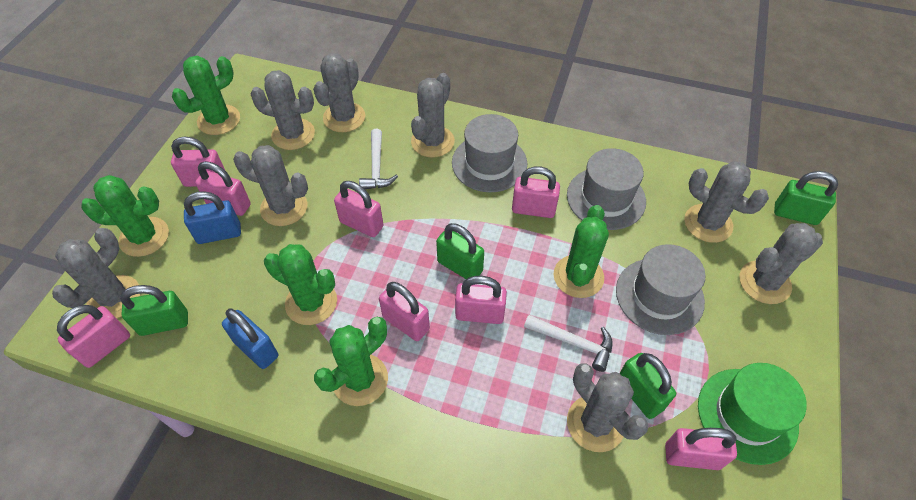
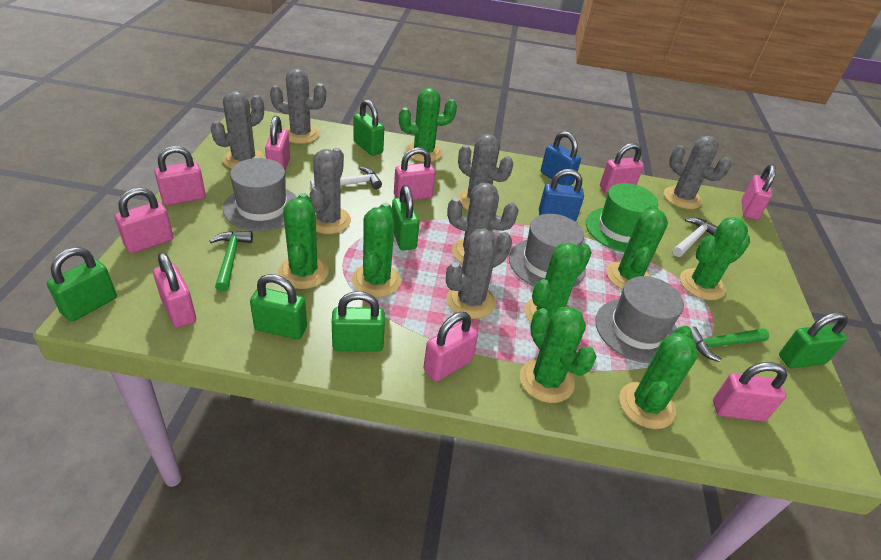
green cactus: [81,175,169,257] [172,56,240,135] [264,244,337,325] [314,317,388,406] [553,205,609,298] = 5 -> [278,193,329,289] [352,202,401,298] [399,88,457,162] [520,307,597,403] [524,242,592,323] [607,205,668,290] [619,326,698,429] [680,217,750,300] = 8
green hammer: none = 0 -> [209,231,253,292] [690,326,769,362] = 2
green padlock: [120,285,188,336] [436,223,484,279] [619,353,676,419] [774,171,838,225] = 4 -> [47,247,117,322] [250,274,307,340] [332,291,385,352] [353,99,384,156] [392,185,419,250] [779,312,848,368] = 6
grey cactus: [52,228,140,318] [233,145,308,226] [251,70,315,150] [313,53,365,132] [411,73,455,158] [567,363,648,452] [684,161,769,243] [740,223,823,304] = 8 -> [211,91,265,169] [270,69,326,144] [310,148,351,234] [446,229,512,319] [447,183,519,264] [458,134,513,210] [664,136,731,209] = 7
pink padlock: [57,305,130,368] [171,137,225,187] [195,161,251,216] [334,181,384,237] [379,282,430,341] [455,276,507,324] [512,166,560,218] [665,428,737,470] = 8 -> [115,187,173,253] [153,252,196,328] [154,146,206,206] [265,116,290,171] [394,147,436,200] [423,312,478,382] [600,143,644,193] [713,362,788,422] [742,164,776,220] = 9

